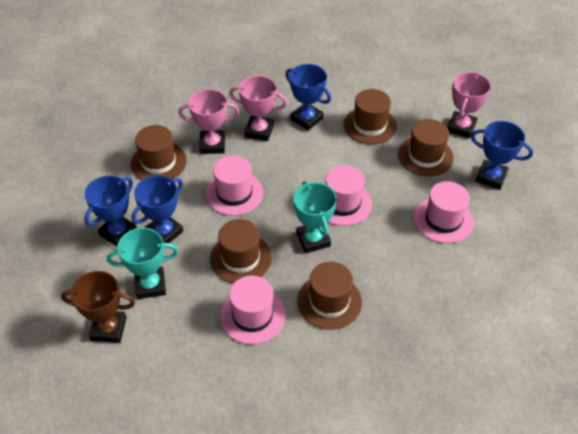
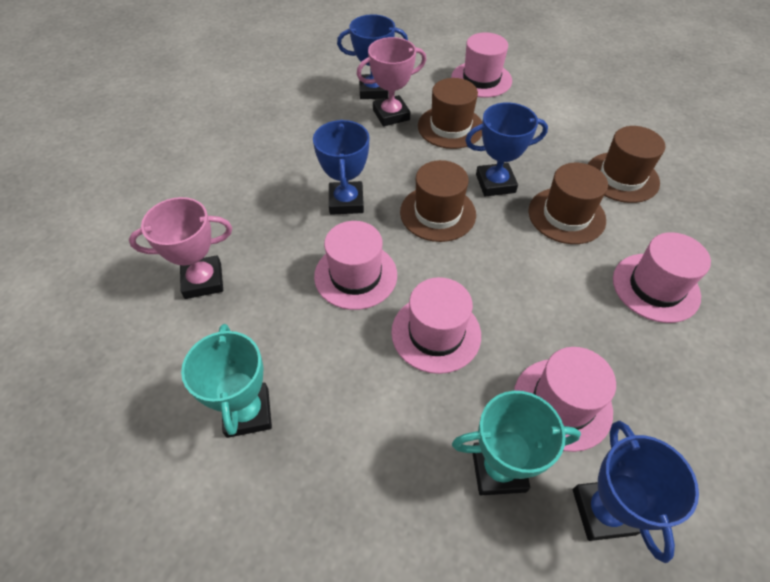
brown hat: [131,125,187,180] [210,219,272,283] [297,262,362,330] [343,89,397,144] [398,119,454,177] = 5 -> [400,160,476,242] [418,78,482,149] [529,163,608,244] [588,126,665,203] = 4
brown trophy: [61,271,135,343] = 1 -> none = 0
pink hat: [206,155,263,216] [220,275,286,344] [325,165,372,226] [414,181,474,243] = 4 -> [314,221,397,310] [391,277,481,374] [451,32,512,98] [514,347,616,452] [613,232,711,323] = 5
pink trophy: [178,89,239,154] [229,75,287,141] [447,72,491,138] = 3 -> [129,197,232,299] [356,37,426,127] = 2

